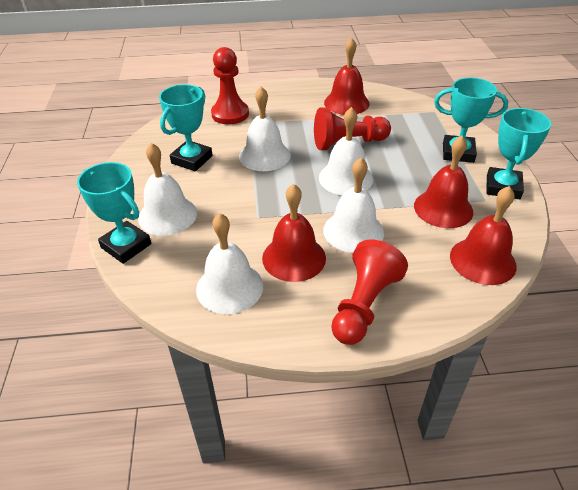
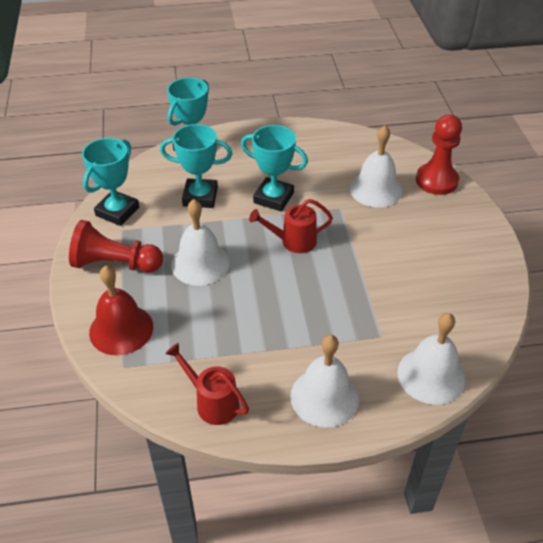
red bell: [262,184,326,282] [324,37,370,115] [414,136,473,228] [450,186,517,285] = 4 -> [89,266,153,355] = 1
red pawn: [211,47,249,124] [314,107,391,150] [331,240,408,345] = 3 -> [69,220,163,272] [416,114,462,195] = 2
red watering can: none = 0 -> [165,343,249,425] [249,199,333,253] = 2
white bell: [138,143,197,236] [196,213,263,314] [239,86,290,171] [319,107,373,195] [323,158,384,253] = 5 -> [171,199,230,286] [290,335,359,428] [350,126,403,207] [398,313,465,405] = 4

